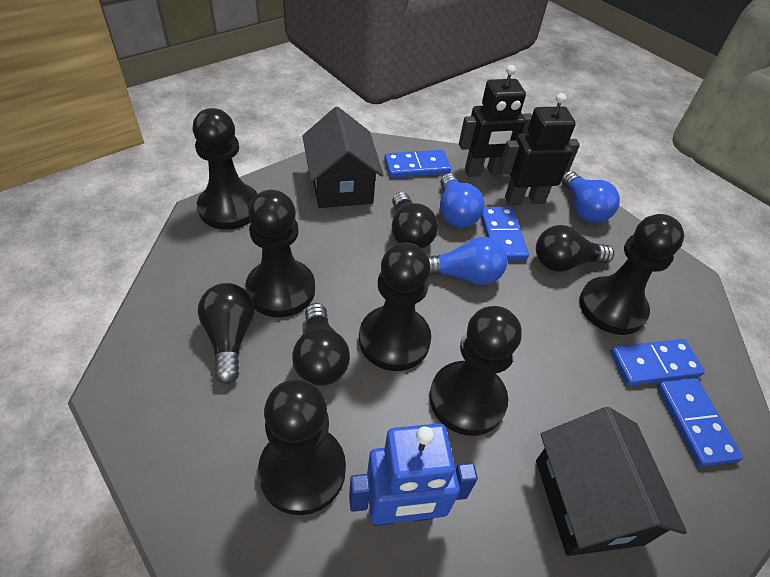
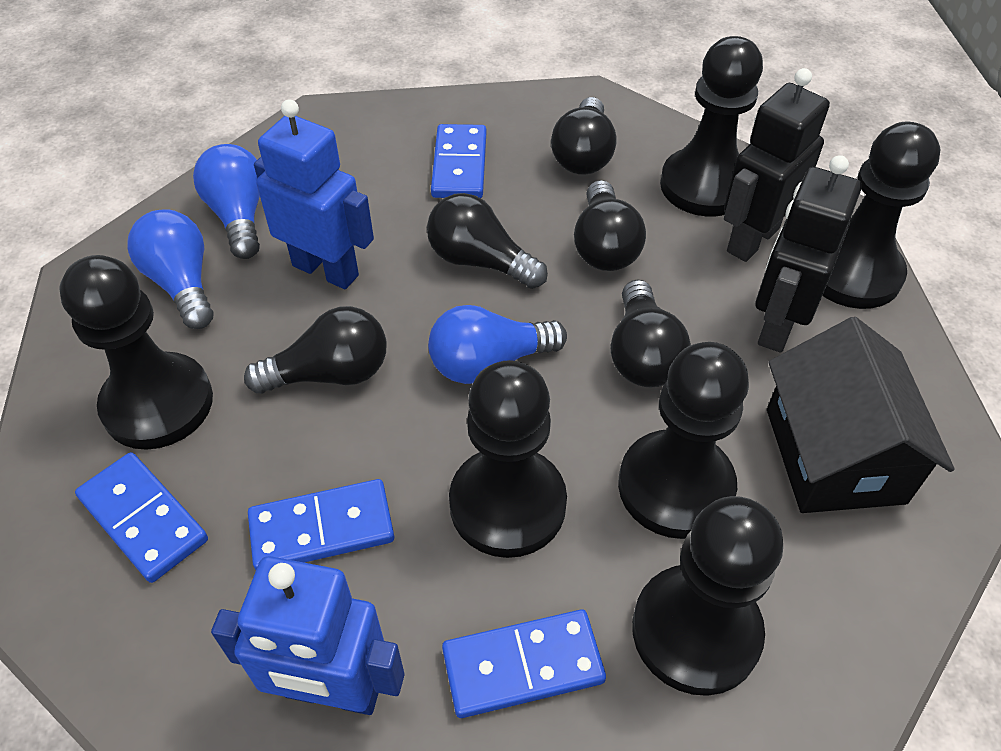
black house: [302,106,384,208] [536,407,687,556] = 2 -> [767,317,955,513] = 1
black light bulb: [198,283,254,384] [292,303,350,386] [392,192,438,249] [536,225,614,272] = 4 -> [244,306,387,394] [427,193,548,289] [551,97,617,175] [574,180,646,271] [610,280,691,387] = 5
blue robot: [349,423,478,526] = 1 -> [211,556,404,715] [254,99,374,289] = 2

